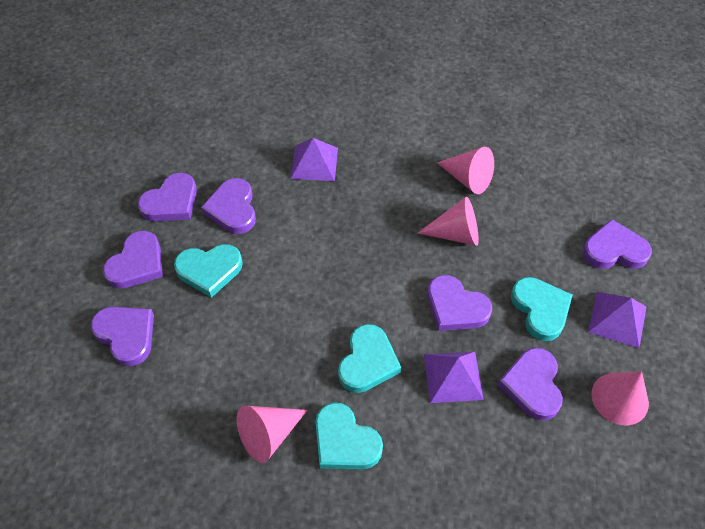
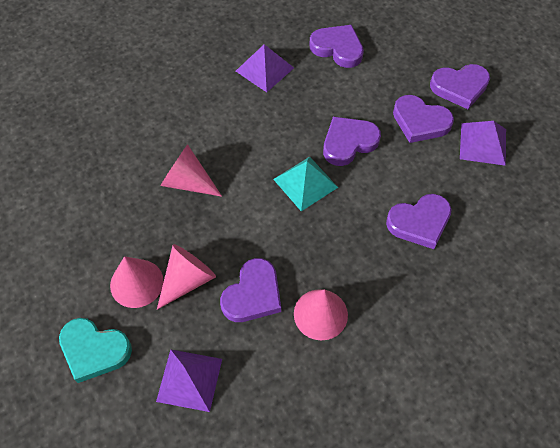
purple heart: [91,307,154,367] [103,231,163,289] [138,173,197,222] [201,178,256,234] [427,275,492,331] [498,348,563,421] [583,219,652,269] = 7 -> [220,258,281,322] [309,25,364,68] [323,117,381,166] [386,194,452,249] [393,95,454,143] [430,64,490,109] = 6
turquoise heart: [174,244,243,298] [315,402,383,470] [338,324,401,393] [511,277,572,341] = 4 -> [59,318,132,383] = 1
turquoise pyramid: none = 0 -> [273,157,338,211] = 1

